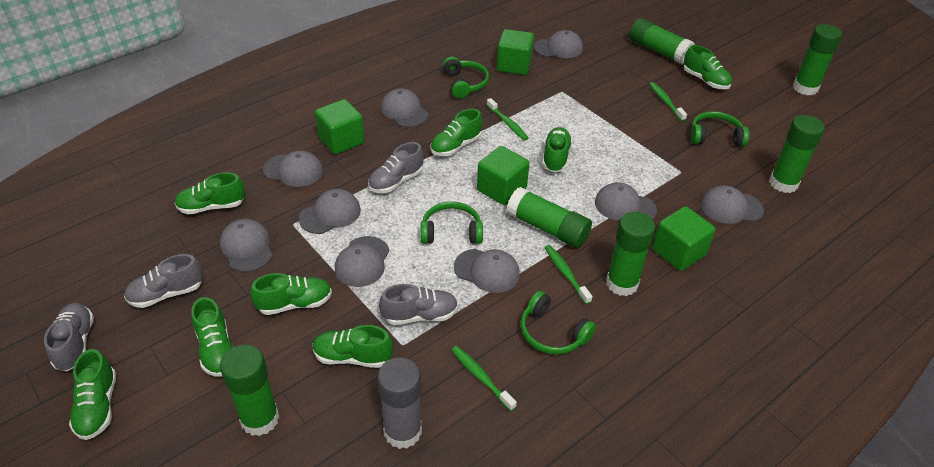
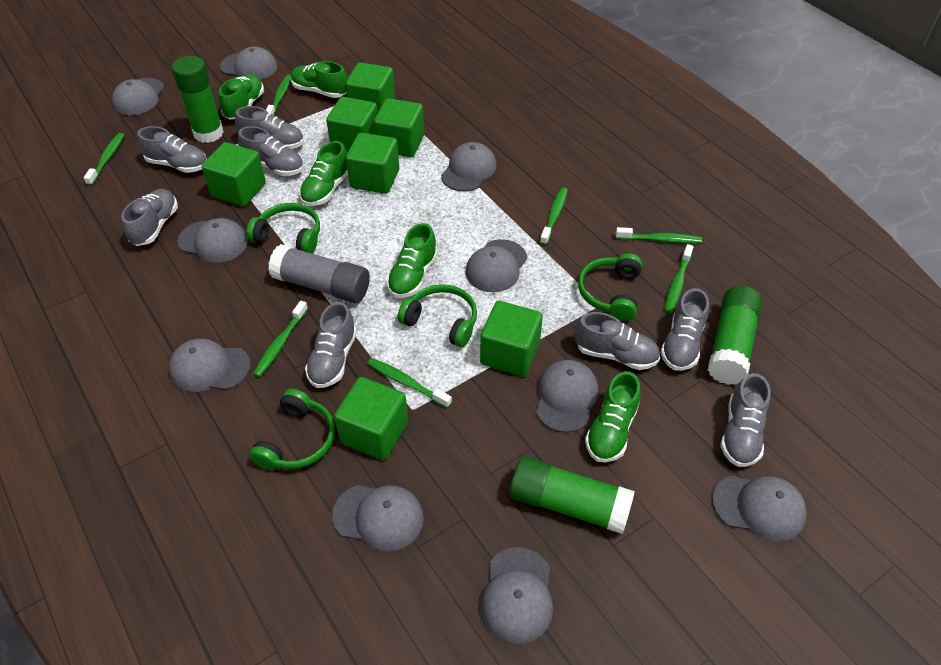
green cube: [315,99,365,154] [477,146,530,206] [497,29,534,75] [652,206,716,271] = 4 -> [202,142,266,206] [326,97,378,153] [334,377,408,460] [345,62,395,112] [346,133,399,194] [374,98,424,157] [480,301,543,376] = 7
green glue stick: [220,345,279,436] [507,187,592,248] [606,212,655,296] [629,18,695,65] [769,115,825,193] [793,24,842,95] = 6 -> [172,56,224,143] [510,456,635,534] [708,286,762,385] = 3
green shoe: [69,349,116,440] [174,172,245,214] [191,297,233,377] [250,273,332,315] [312,325,393,368] [430,109,482,156] [543,127,572,172] [684,45,732,89] = 8 -> [219,74,264,120] [291,61,348,98] [299,141,348,206] [387,223,438,298] [585,371,641,463] = 5
green toothbrush: [451,346,517,411] [487,98,529,141] [545,245,593,304] [649,82,687,121] = 4 -> [84,133,124,186] [253,301,308,377] [266,75,291,115] [367,358,452,408] [540,187,568,245] [616,227,702,244] [664,244,694,313] = 7
grey cap: [220,219,272,272] [263,151,323,187] [299,189,361,234] [335,236,390,287] [381,89,428,127] [454,249,520,293] [534,30,583,58] [595,182,657,220] [701,185,764,224] = 9 -> [112,78,164,115] [169,339,251,392] [178,218,248,263] [220,46,277,80] [332,485,424,551] [441,142,497,192] [466,239,527,292] [480,547,553,644] [536,360,598,433] [712,476,807,542] = 10
grey shoe: [44,303,94,371] [124,254,203,308] [368,142,424,193] [379,284,458,325] = 4 -> [121,189,178,246] [137,126,207,173] [235,106,304,149] [238,126,304,176] [305,302,357,388] [575,312,660,370] [660,288,709,371] [720,373,771,467] = 8

